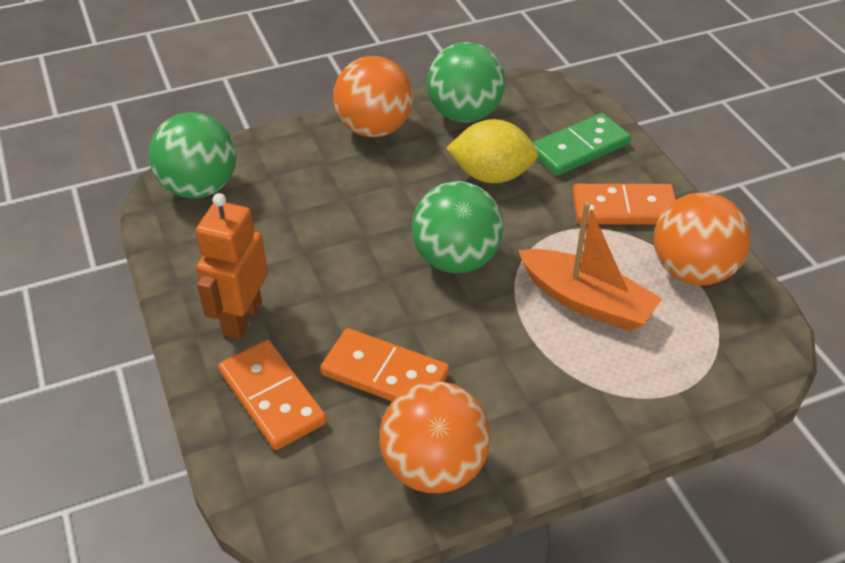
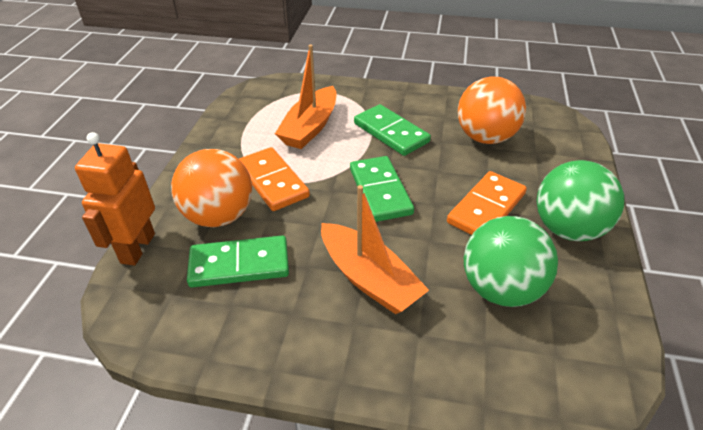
green ball: [149,112,236,198] [412,181,504,273] [427,42,505,122] = 3 -> [464,216,558,307] [536,160,624,241] = 2
green domino: [533,113,631,176] = 1 -> [187,236,289,288] [350,156,414,222] [354,104,431,156] = 3
orange ball: [333,56,413,137] [379,381,490,493] [654,192,750,286] = 3 -> [171,149,252,227] [458,77,526,144] = 2
orange boat: [518,201,662,331] = 1 -> [275,44,336,149] [321,185,429,314] = 2
orange domino: [218,340,327,450] [320,328,449,402] [573,184,676,225] = 3 -> [239,147,310,211] [447,171,527,235] = 2
yellow lemon: [446,119,539,183] = 1 -> none = 0

